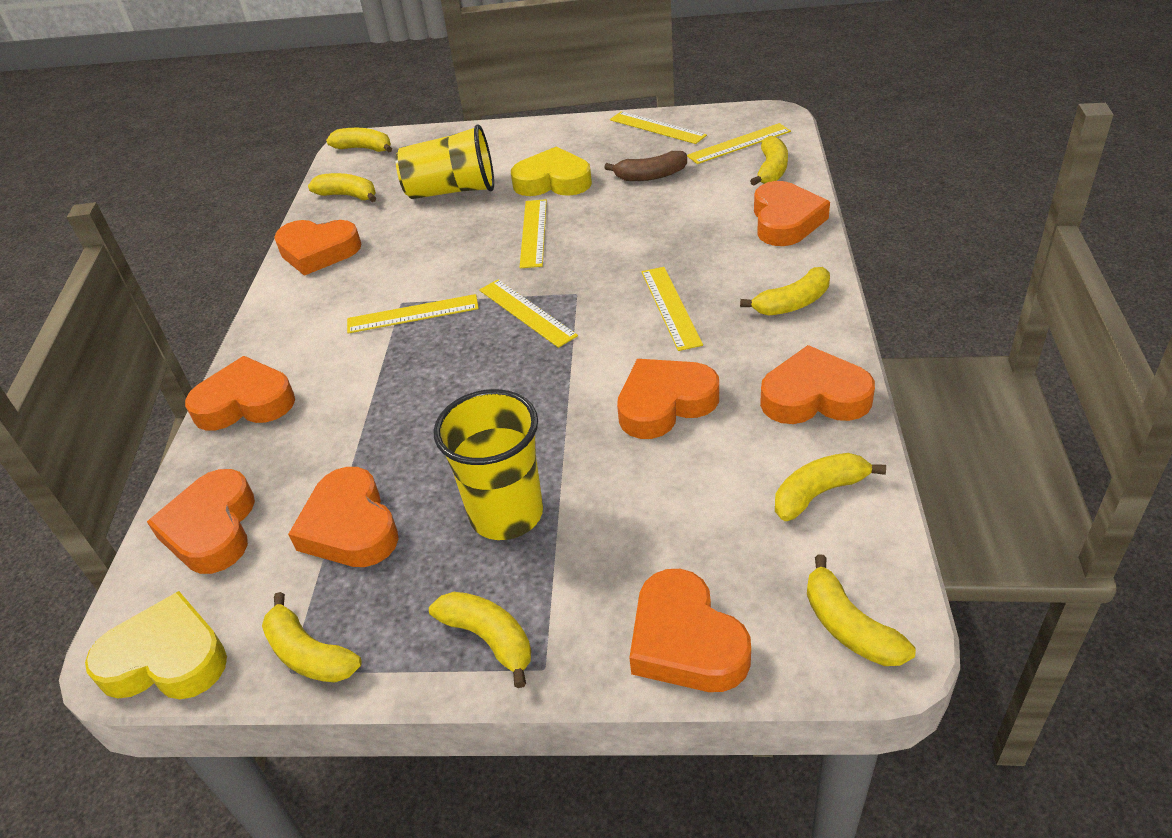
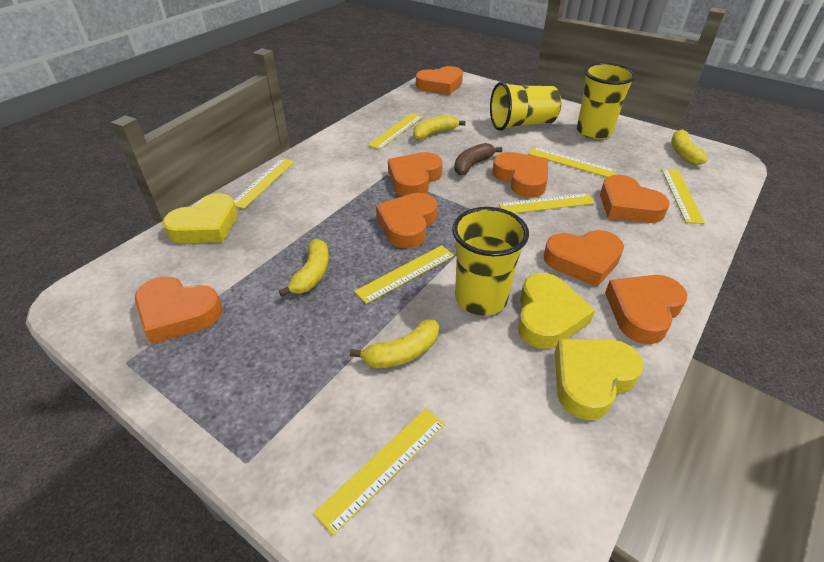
yellow banana: [262,592,362,683] [308,173,376,202] [326,128,392,153] [429,592,531,688] [740,267,830,316] [750,136,788,186] [775,453,886,521] [807,555,916,666] = 8 -> [279,239,329,297] [350,319,439,368] [413,115,466,140] [671,129,708,165] = 4
yellow cup: [395,124,494,199] [434,389,543,540] = 2 -> [452,207,529,316] [490,82,561,131] [577,63,636,139] = 3
yellow heart: [85,591,227,699] [511,146,592,196] = 2 -> [162,193,238,243] [518,273,595,349] [555,339,644,420] = 3
yellow ruler: [347,294,479,334] [479,280,578,348] [520,199,547,268] [610,111,707,144] [642,267,703,351] [687,123,791,164] = 6 -> [234,158,295,209] [314,408,445,536] [354,245,454,304] [368,113,423,150] [499,193,595,213] [528,147,616,177] [661,169,705,224] = 7

